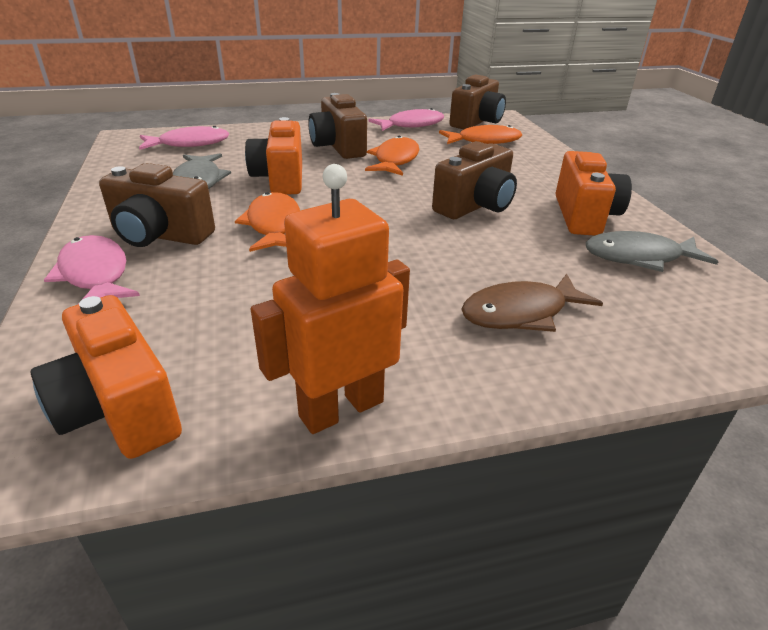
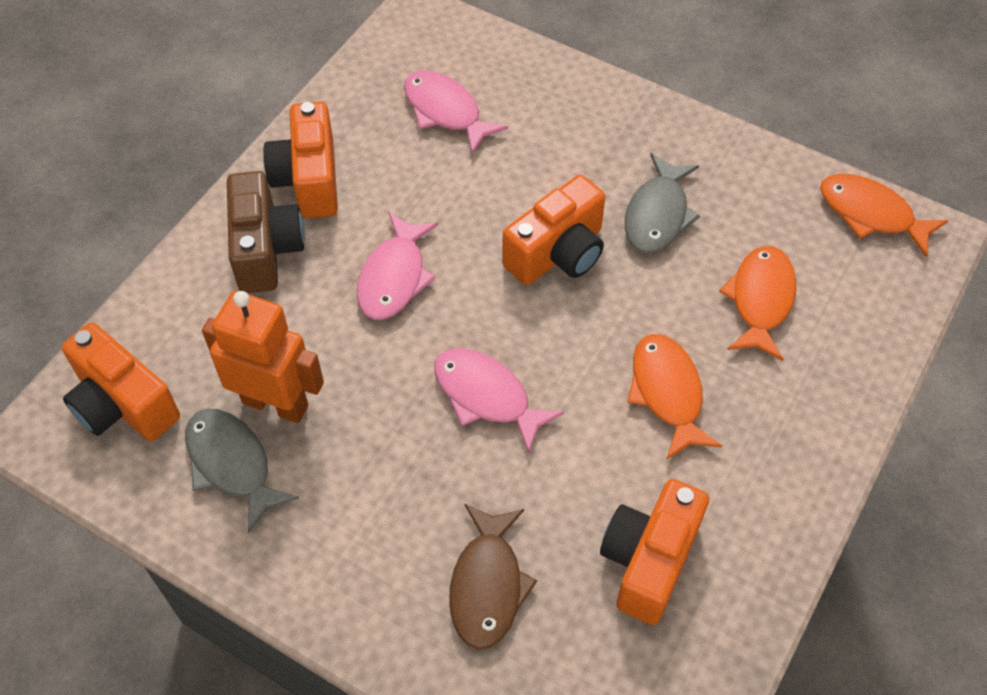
brown camera: [99,163,215,247] [308,93,367,159] [432,141,517,219] [449,74,506,129] = 4 -> [227,171,305,293] = 1
orange camera: [31,295,182,459] [245,117,302,194] [556,151,632,236] = 3 -> [62,322,180,441] [263,102,338,218] [502,175,605,285] [600,479,709,625] = 4

